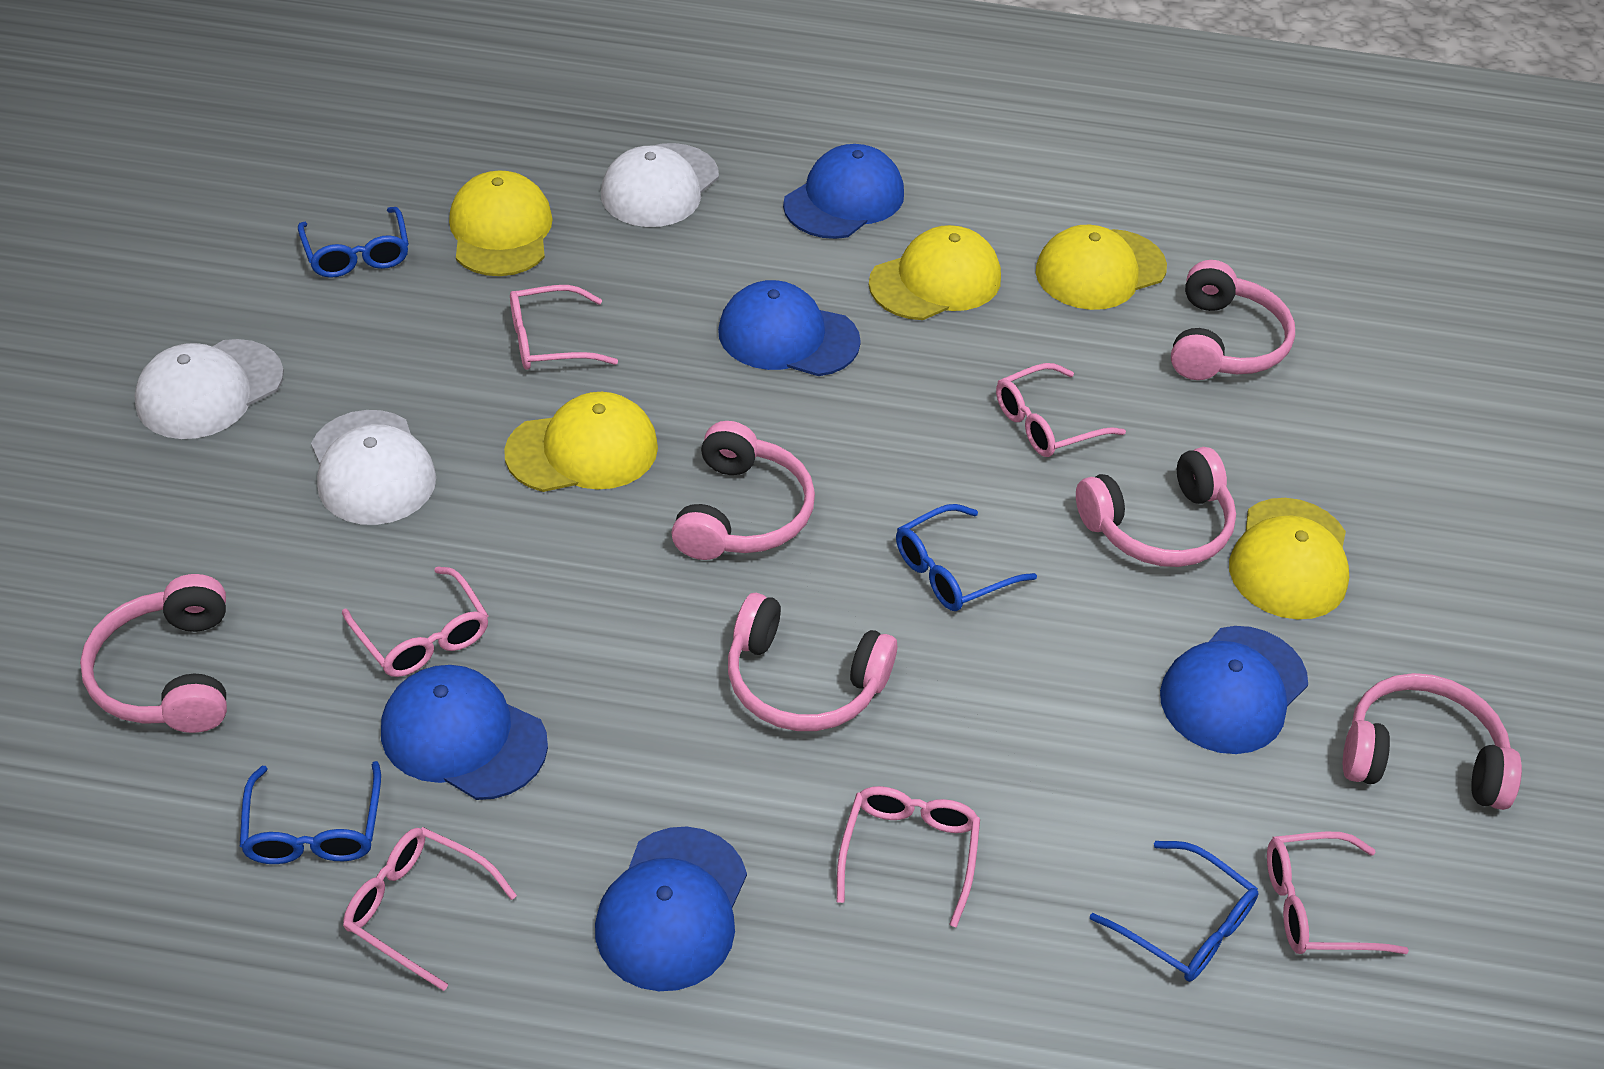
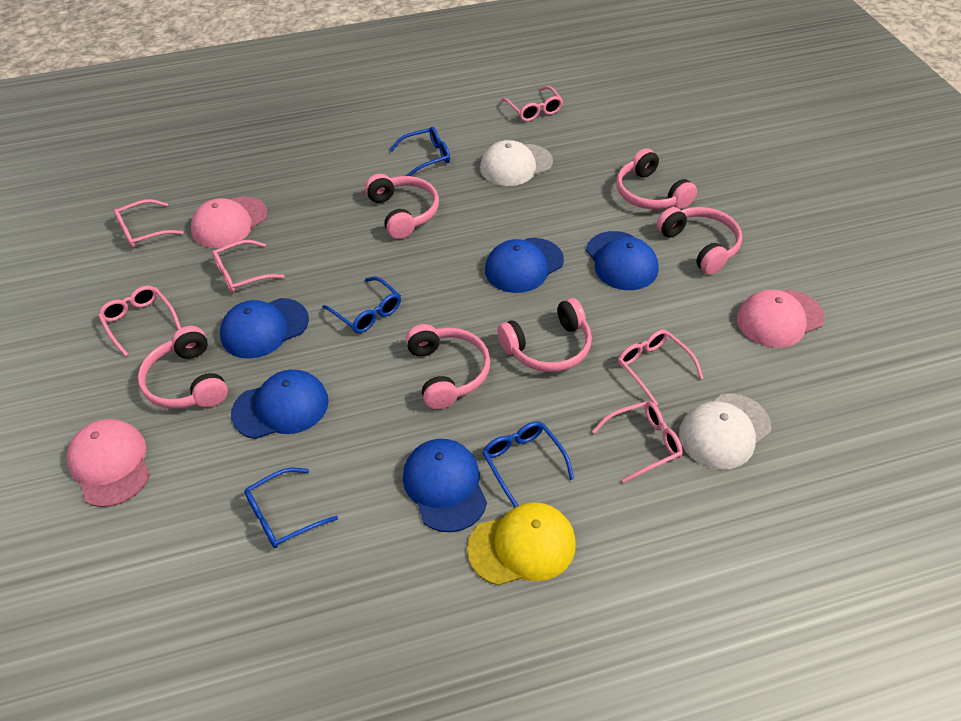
pink cap: none = 0 -> [67,419,150,507] [191,196,268,248] [737,289,824,348] = 3
white cap: [135,339,284,439] [311,410,436,525] [601,143,719,227] = 3 -> [480,140,553,186] [679,393,771,470] = 2
yellow cap: [449,170,553,276] [504,392,658,492] [869,225,1001,320] [1035,225,1167,310] [1229,498,1349,619] = 5 -> [467,502,576,586] = 1

